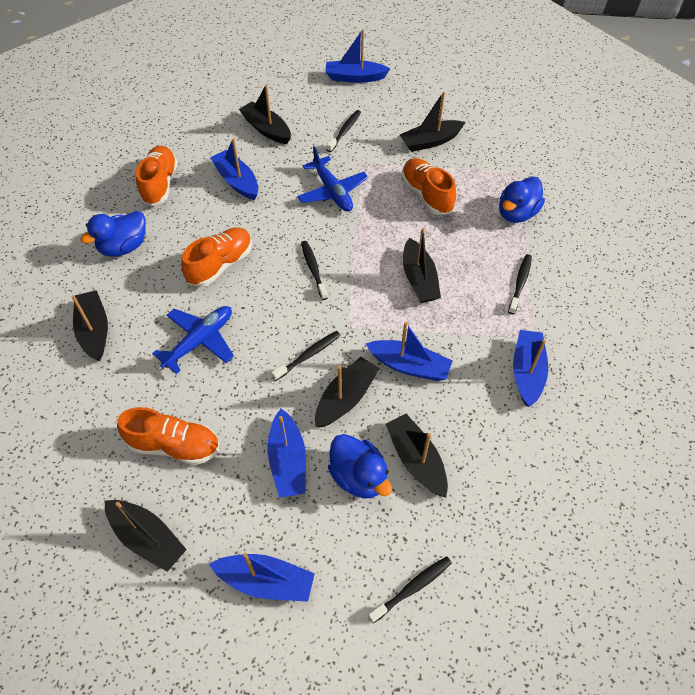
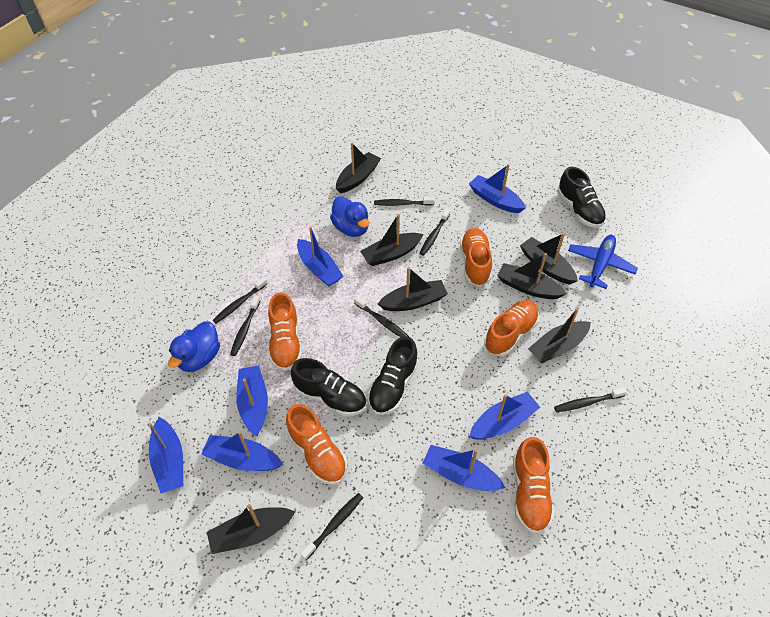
black shoe: none = 0 -> [291,358,367,416] [368,336,418,415] [557,167,606,228] = 3
black toothbrush: [271,331,341,381] [301,241,328,300] [327,110,361,152] [368,556,452,623] [508,254,532,314] = 5 -> [213,277,267,324] [230,296,260,356] [300,493,363,560] [354,296,409,337] [374,197,435,206] [419,208,450,256] [554,388,627,412] = 7
blue boat: [209,553,315,602] [210,138,258,200] [268,409,306,498] [325,29,390,83] [366,322,452,381] [513,330,548,407] = 6 -> [148,417,183,493] [201,431,283,471] [236,365,268,436] [297,227,344,286] [423,445,505,491] [469,164,526,213] [469,392,540,440] = 7
blue duck: [80,211,146,257] [328,434,392,499] [499,176,545,223] = 3 -> [168,321,220,372] [330,196,369,237] = 2
blue plane: [152,306,234,374] [297,147,368,212] = 2 -> [568,235,638,289] = 1
orange shoe: [117,407,220,465] [136,146,178,206] [181,228,252,287] [401,158,456,215] = 4 -> [268,292,302,371] [286,404,347,485] [460,228,492,287] [484,300,539,356] [513,437,554,534] = 5

